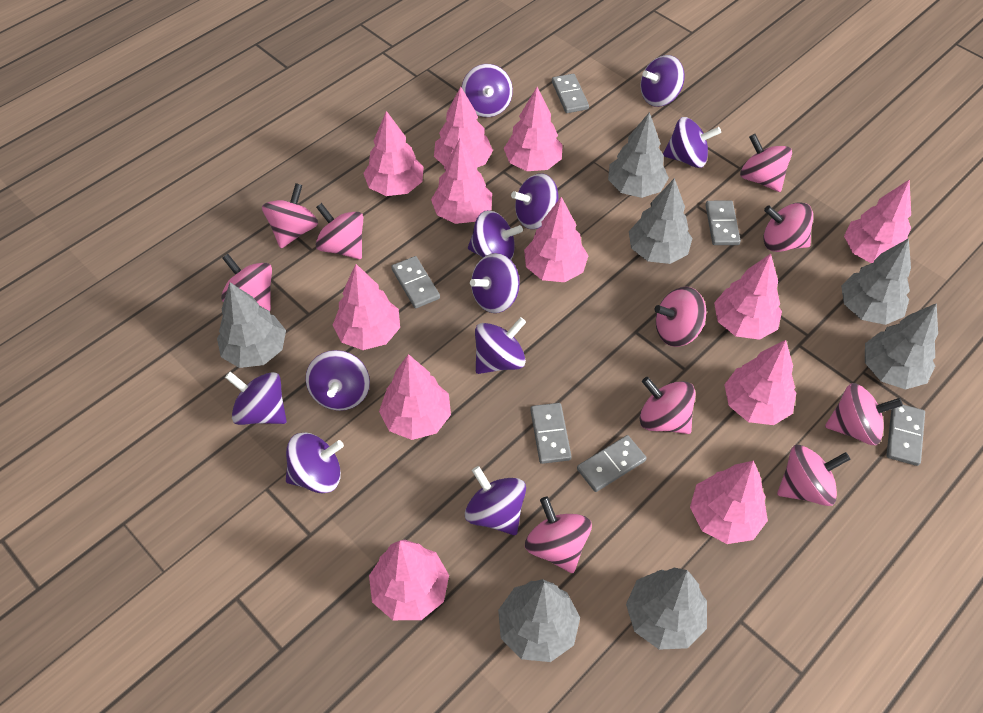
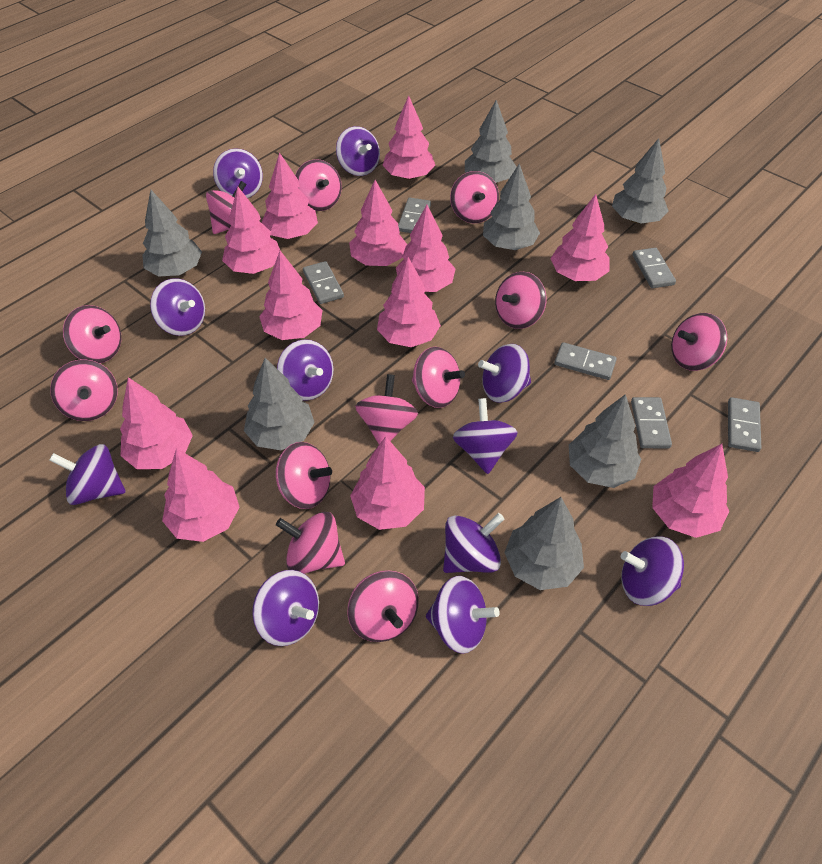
pink spinning top: [221,254,272,311] [262,183,318,248] [316,203,363,259] [525,497,592,573] [639,377,696,434] [654,287,706,347] [740,134,792,192] [763,202,813,252] [777,445,851,506] [825,383,903,445] = 10 -> [50,360,118,421] [63,305,121,363] [206,181,247,234] [276,442,332,509] [276,512,345,574] [295,159,342,211] [348,570,419,642] [355,374,418,444] [412,347,465,408] [450,171,499,223] [495,272,547,329] [671,313,727,371] = 12

